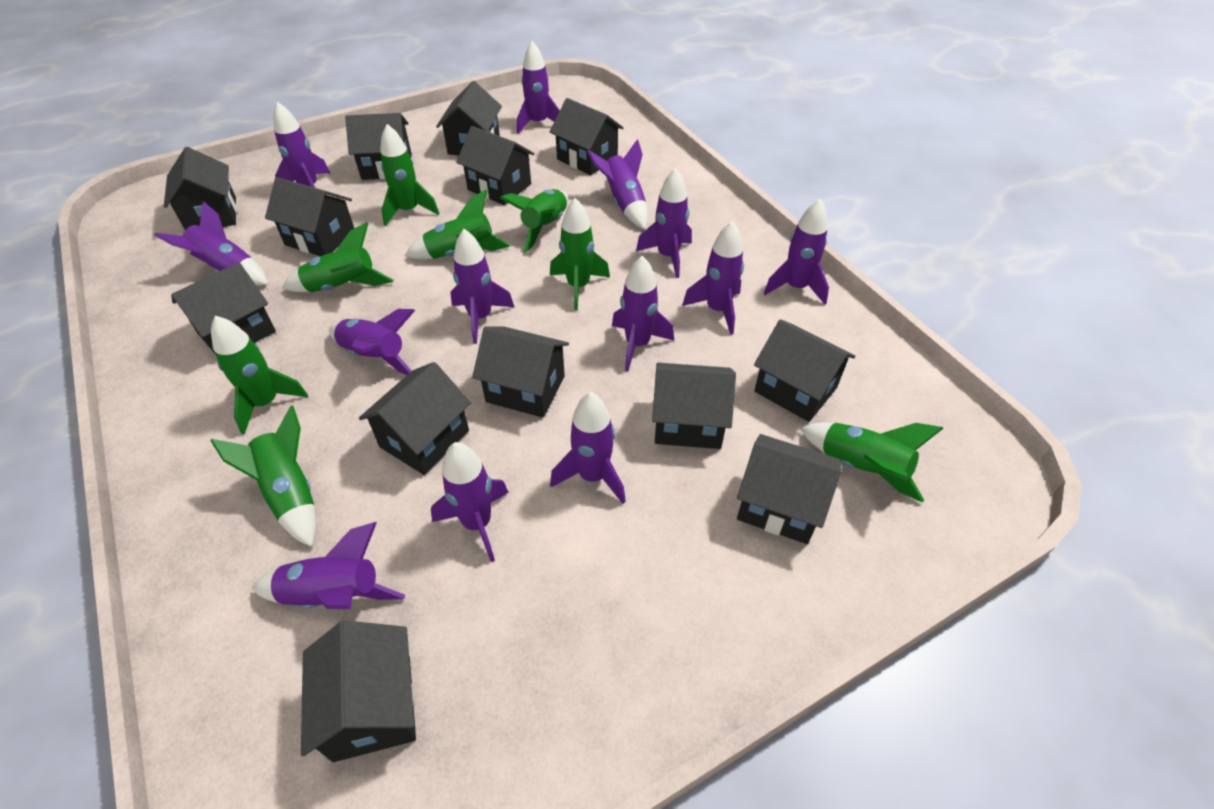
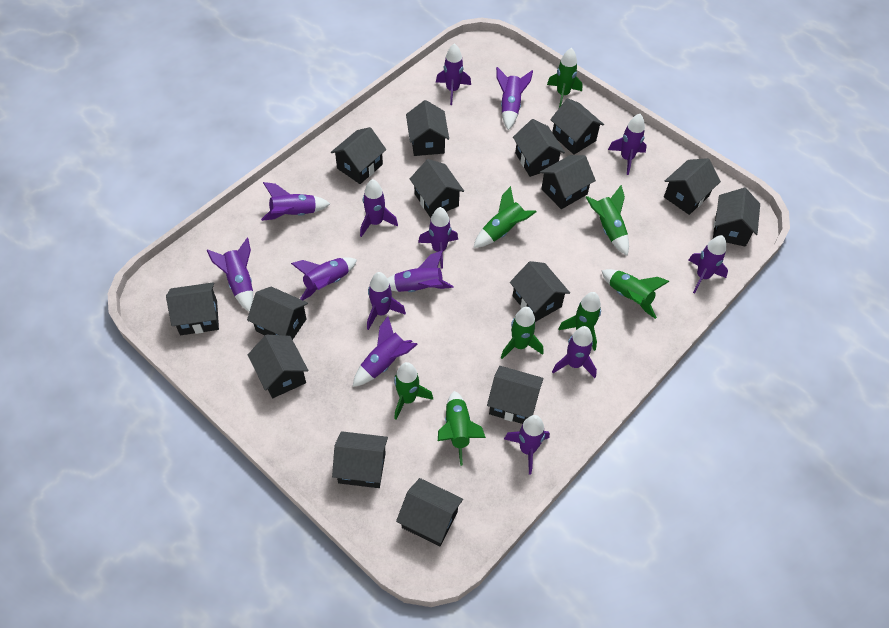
black house: [164,147,237,230] [171,262,276,355] [265,177,354,256] [301,620,416,762] [345,113,412,180] [359,362,471,475] [436,81,502,156] [456,126,534,205] [472,326,569,418] [550,98,624,175] [652,363,736,449] [737,434,842,544] [754,319,856,422] = 13 -> [166,282,219,335] [247,287,308,340] [248,335,308,398] [331,127,386,184] [332,431,388,488] [396,478,463,547] [406,100,449,156] [410,159,464,218] [487,366,543,424] [510,261,570,322] [513,119,565,177] [540,155,596,209] [550,98,604,155] [664,158,721,215] [713,188,760,247] = 15
purple rocket: [154,201,268,285] [252,522,405,609] [273,102,330,188] [329,309,415,375] [431,442,509,562] [450,229,514,344] [517,41,560,134] [550,392,626,504] [587,139,648,229] [612,256,674,371] [636,168,692,278] [682,221,744,335] [764,199,829,304] = 13 -> [207,238,253,312] [261,182,330,221] [291,257,357,300] [353,316,418,387] [360,179,398,237] [367,272,406,330] [387,250,453,292] [418,207,458,269] [436,43,471,105] [496,67,533,130] [504,415,550,474] [552,326,597,378] [608,114,647,175] [689,235,728,293] = 14

